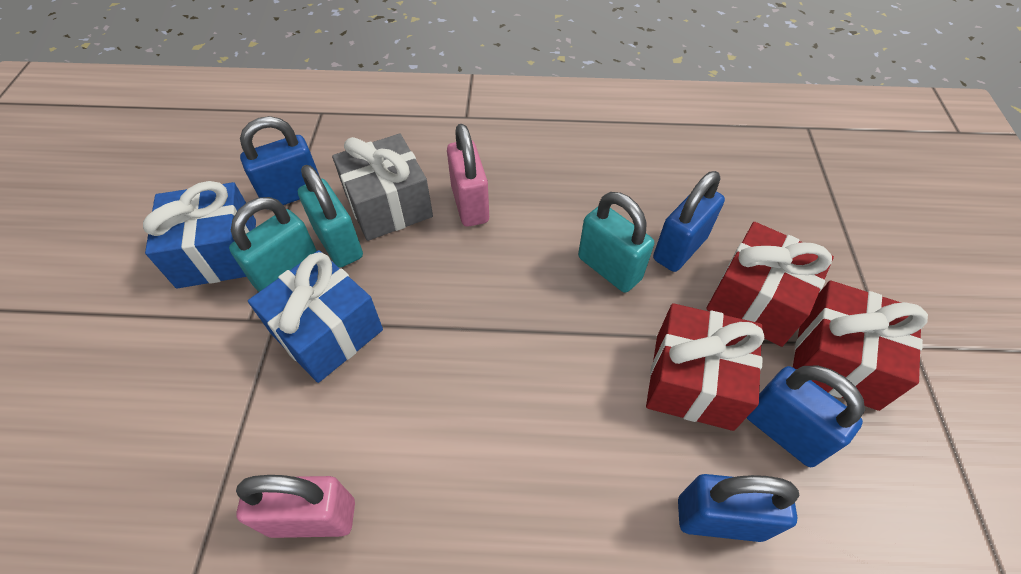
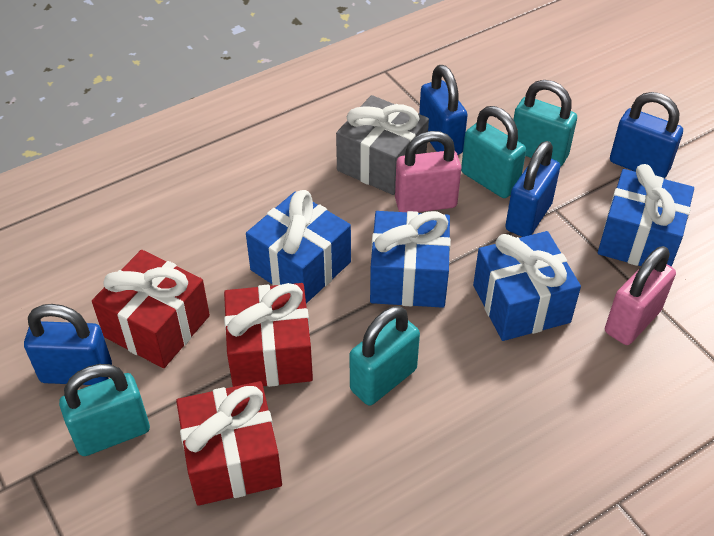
blue gift: [143,181,256,289] [248,250,383,383] = 2 -> [246,190,351,304] [370,211,451,308] [473,231,581,341] [598,164,694,267] = 4
turquoise padlock: [229,197,317,292] [298,165,363,268] [578,192,654,293] = 3 -> [59,364,150,456] [349,306,420,405] [461,106,526,198] [513,80,577,167] = 4

